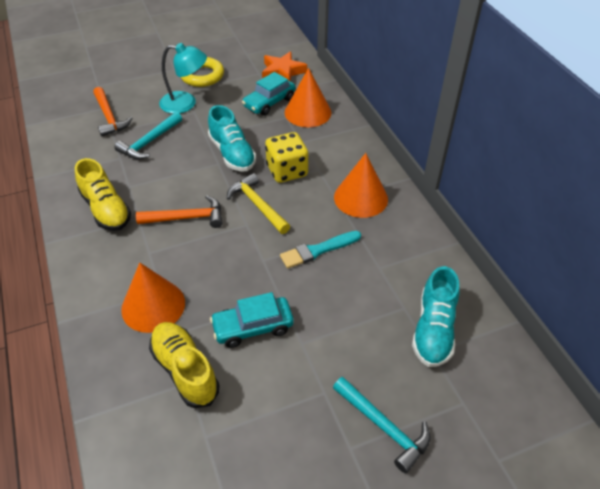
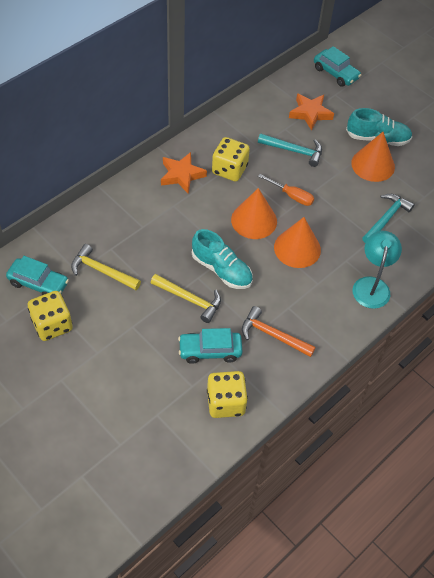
orange hammer: [93,87,133,137] [136,195,222,228] = 2 -> [242,306,316,357] = 1
orange screwdriver: none = 0 -> [258,174,314,206] = 1
orange star: [262,51,307,81] = 1 -> [161,152,207,194] [289,94,334,131] = 2
turquoise brush: [280,231,361,269] = 1 -> none = 0
turquoise car: [210,292,294,348] [242,72,295,116] = 2 -> [6,256,69,295] [178,328,243,364] [314,46,361,87] = 3
yellow dice: [265,132,308,183] = 1 -> [28,291,73,341] [207,371,248,418] [212,137,250,182] = 3
yellow hammer: [227,173,290,234] = 1 -> [71,244,141,290] [151,274,221,323] = 2
yellow ring: [181,57,224,87] = 1 -> none = 0
yellow shoe: [75,158,131,231] [149,322,219,408] = 2 -> none = 0

